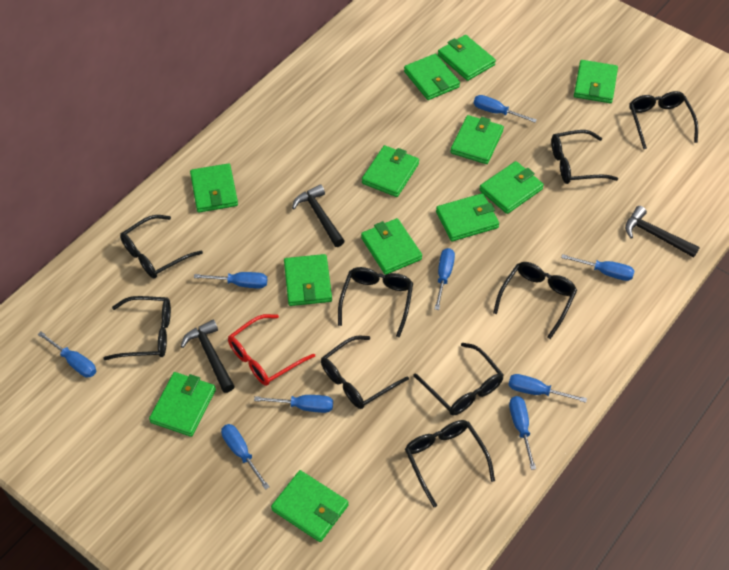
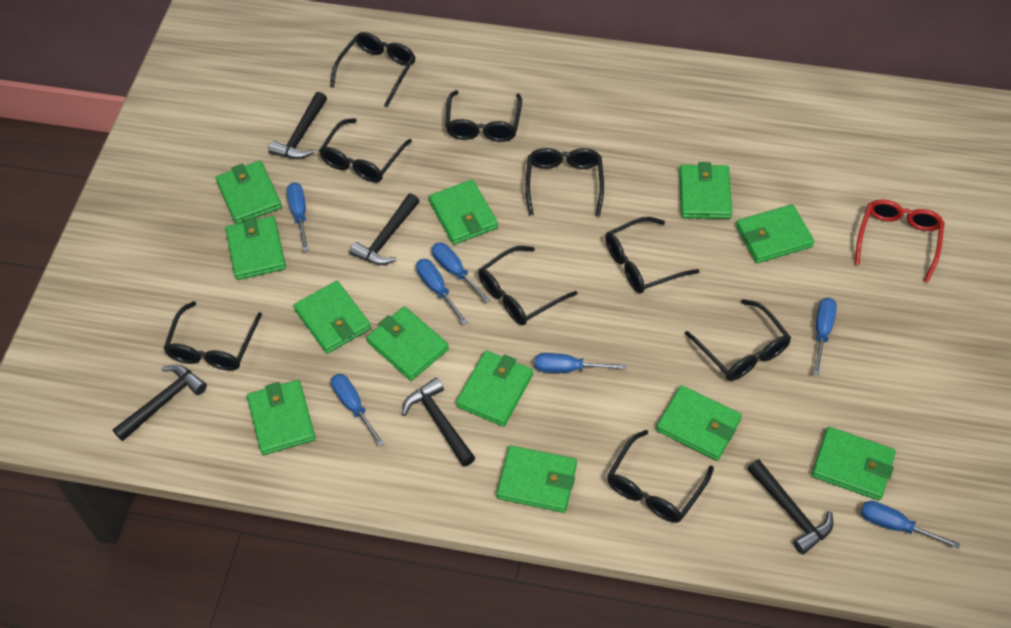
black hammer: [181,320,235,393] [292,184,345,247] [625,206,700,258] = 3 -> [113,365,207,441] [268,92,327,159] [350,193,419,265] [402,378,475,467] [747,459,833,555] = 5
blue screwdriver: [38,332,96,378] [194,272,267,288] [221,424,270,490] [254,395,333,413] [435,248,455,310] [474,95,537,123] [508,374,587,403] [509,396,536,470] [561,254,635,281] = 9 -> [287,182,309,251] [331,374,385,447] [416,259,468,325] [432,243,491,303] [535,353,626,373] [813,298,837,375] [861,501,960,549] = 7

